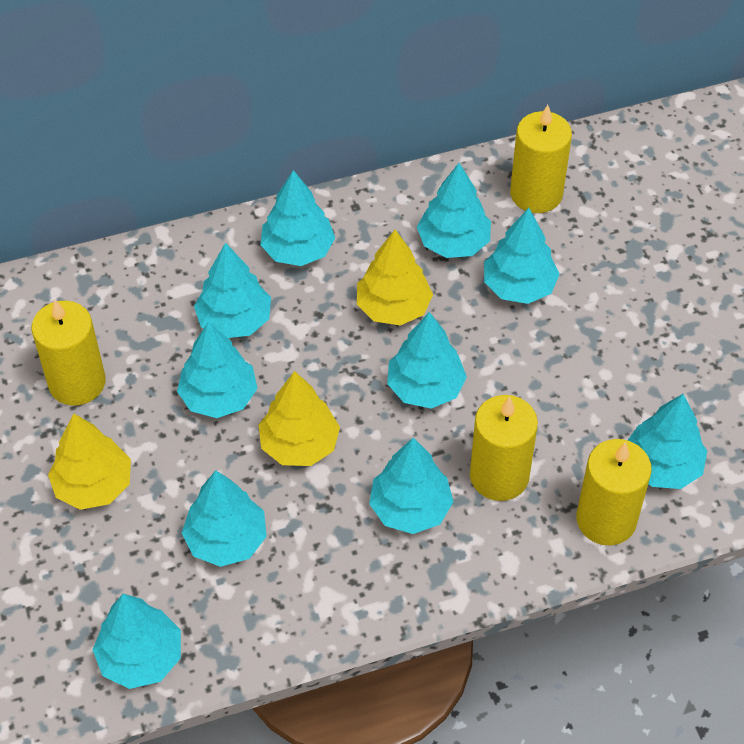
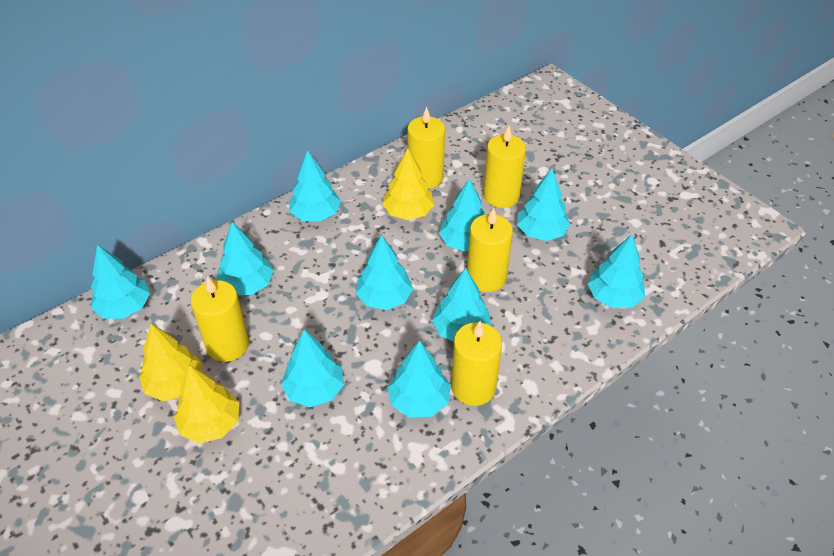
yellow candle: [31,299,106,406] [470,395,538,501] [510,105,572,213] [576,439,652,545] = 4 -> [191,276,249,362] [407,107,445,189] [451,321,502,406] [467,208,513,292] [483,126,526,208] = 5

